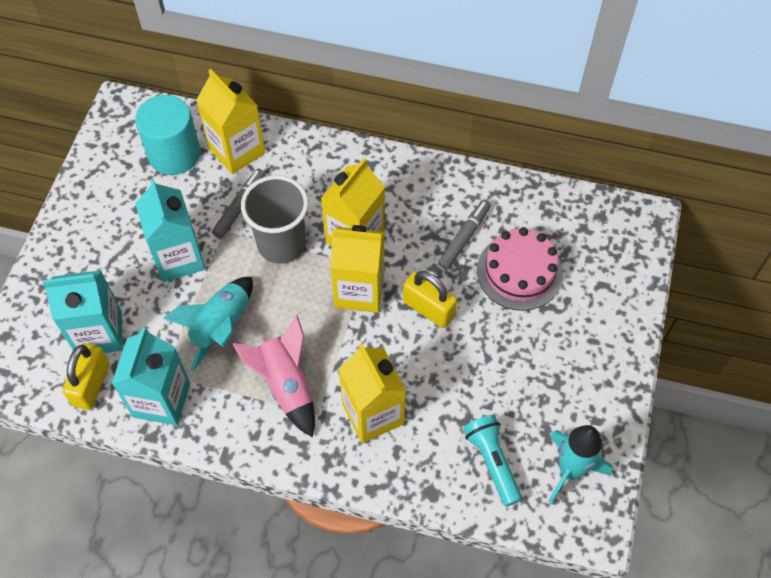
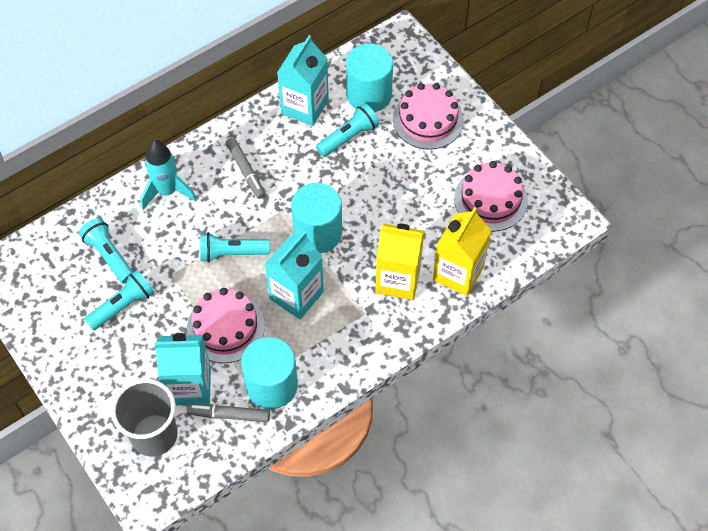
pink cake: [477,227,563,311] = 1 -> [187,288,265,363] [393,83,464,150] [454,161,528,231] = 3
pink rocket: [232,315,315,437] = 1 -> none = 0
turquoise cylinder: [135,95,201,175] = 1 -> [241,337,298,409] [291,183,342,253] [346,43,393,112] = 3
turquoise flashlight: [463,415,522,506] = 1 -> [79,218,133,284] [84,270,155,331] [200,232,270,263] [316,103,379,157] = 4
turquoise rocket: [163,277,253,371] [548,425,612,503] = 2 -> [141,140,197,210] = 1
yellow carton: [196,69,265,174] [321,158,385,246] [330,225,384,313] [339,344,406,443] = 4 -> [375,224,424,300] [433,207,492,296] = 2
yellow padlock: [62,343,110,410] [403,271,457,328] = 2 -> none = 0

